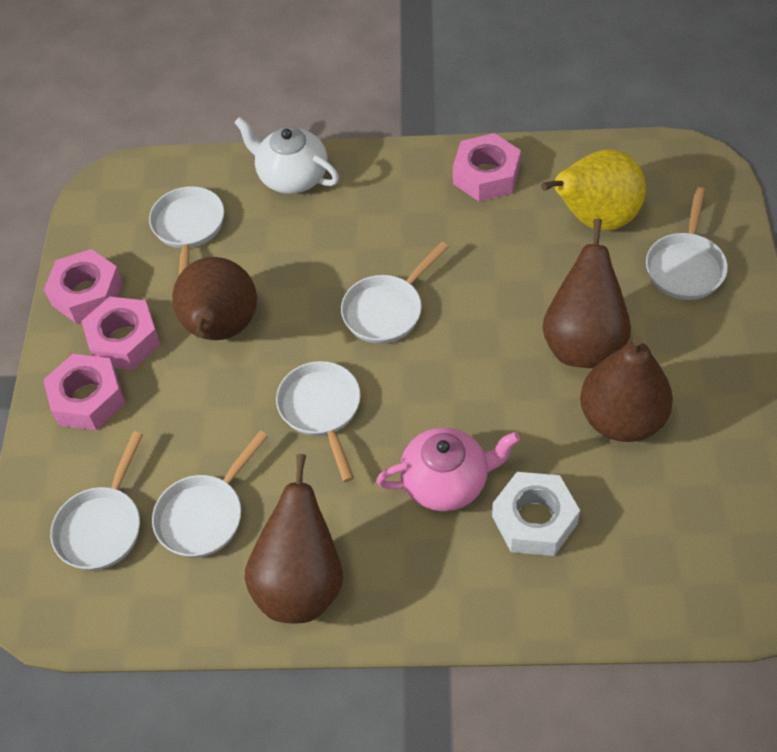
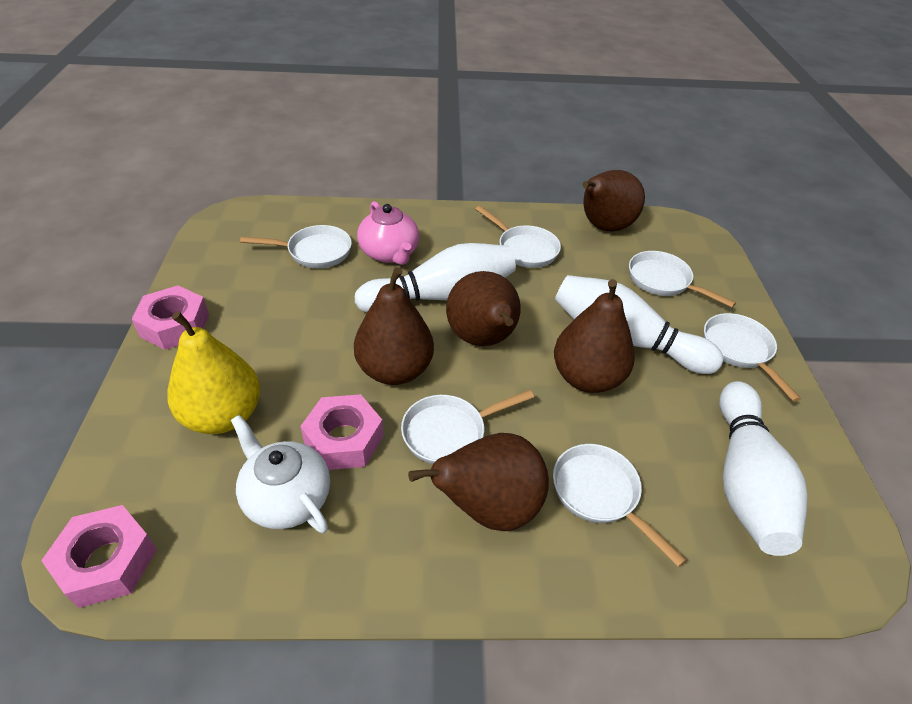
brown pear: [172,257,257,340] [245,454,343,624] [542,218,631,368] [580,336,673,442] = 4 -> [354,267,434,385] [408,433,549,531] [446,271,521,346] [554,279,635,393] [582,170,645,231] = 5
pink nut: [43,354,125,430] [44,249,123,324] [82,297,161,370] [453,133,521,202] = 4 -> [41,505,157,608] [132,285,209,350] [300,394,383,470] = 3
white bowling pin: none = 0 -> [355,243,516,312] [555,275,724,374] [719,381,808,556] = 3
white nut: [492,472,580,556] = 1 -> none = 0

